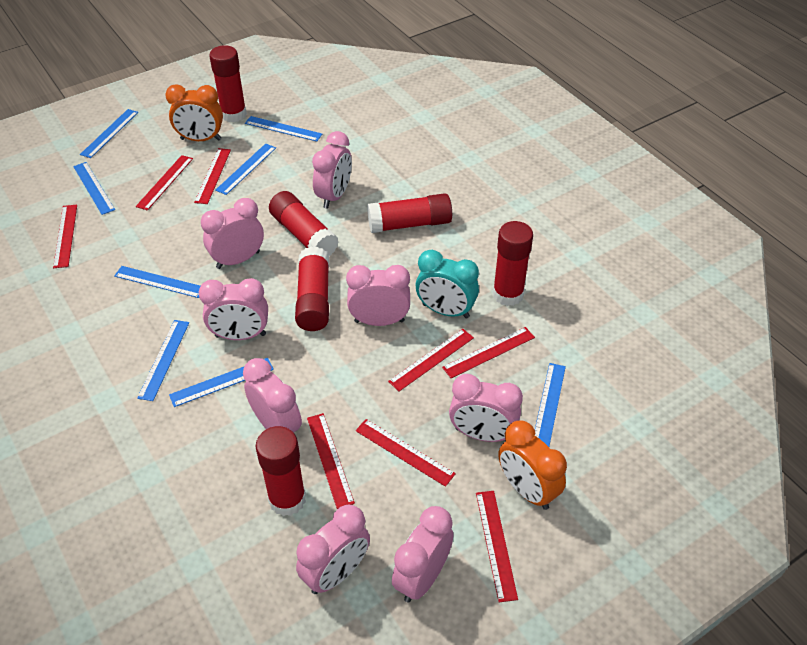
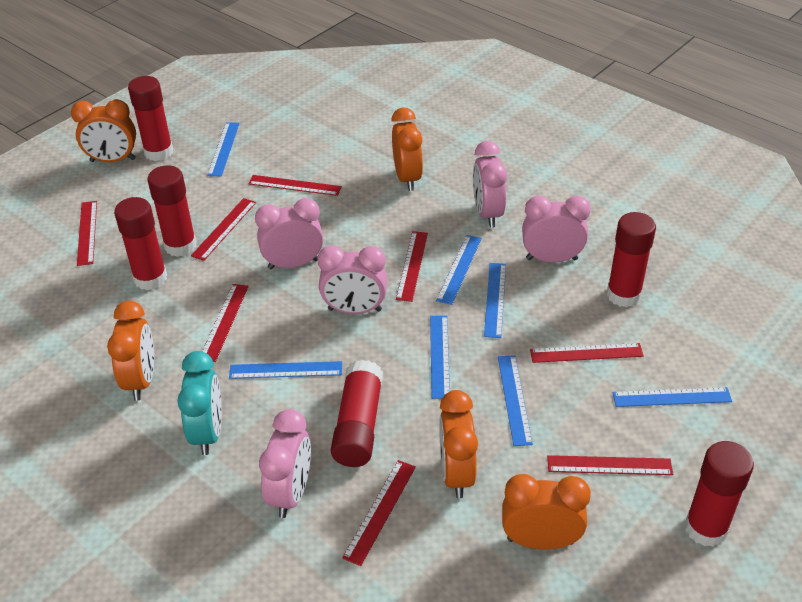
blue ruler: [73,162,115,215] [80,109,138,158] [114,266,200,298] [137,320,189,401] [169,358,274,407] [215,144,276,195] [245,116,322,142] [535,363,566,447] = 8 -> [207,122,240,177] [229,361,342,379] [430,316,450,399] [436,235,482,305] [484,263,506,338] [498,355,533,446] [612,387,732,407] = 7
orange clock: [166,84,223,141] [498,420,567,510] = 2 -> [71,99,136,162] [107,301,154,401] [391,107,423,191] [439,390,478,498] [502,474,591,549] = 5
pink clock: [199,278,268,340] [201,198,264,269] [243,358,302,433] [296,504,370,594] [312,131,352,209] [346,265,410,326] [392,506,453,603] [449,374,523,442] = 8 -> [255,198,323,269] [259,409,311,518] [317,245,387,314] [473,141,507,228] [522,196,591,263] = 5

